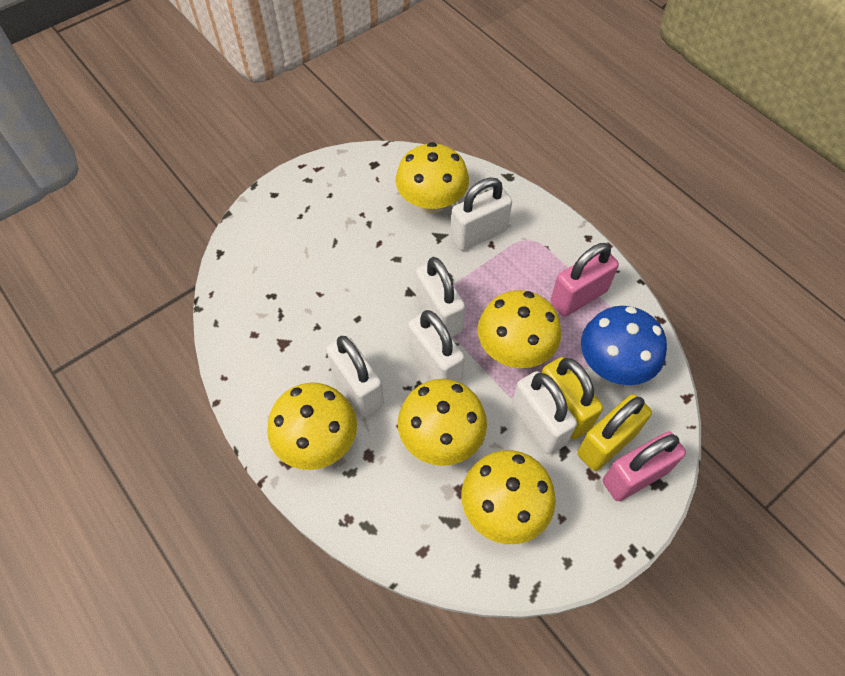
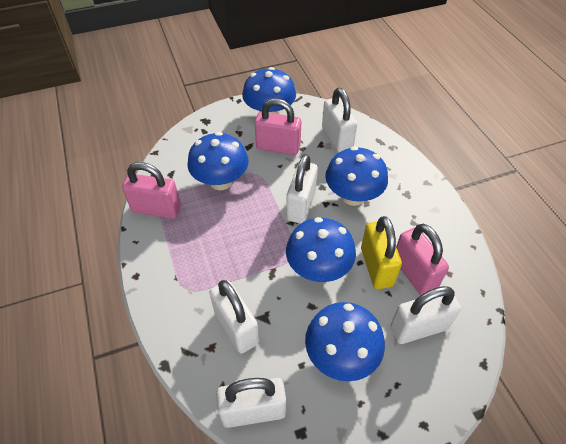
blue mushroom: [581,306,667,385] = 1 -> [187,132,248,190] [242,67,296,114] [286,217,356,282] [305,302,385,381] [325,146,388,206] = 5
pink padlock: [550,243,619,317] [603,432,686,501] = 2 -> [122,162,181,219] [255,99,301,155] [396,224,449,295] = 3
yellow mushroom: [267,383,357,470] [396,142,469,214] [398,379,487,466] [461,450,556,544] [478,290,561,368] = 5 -> none = 0
yellow padlock: [542,357,603,439] [577,394,652,471] = 2 -> [361,216,402,289] = 1

